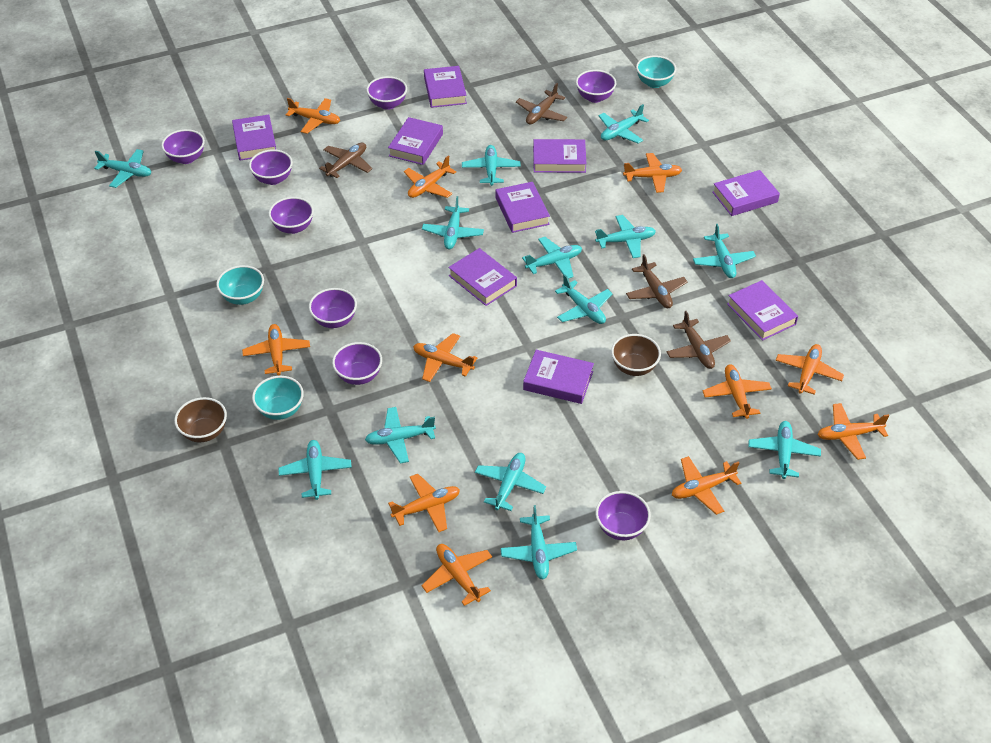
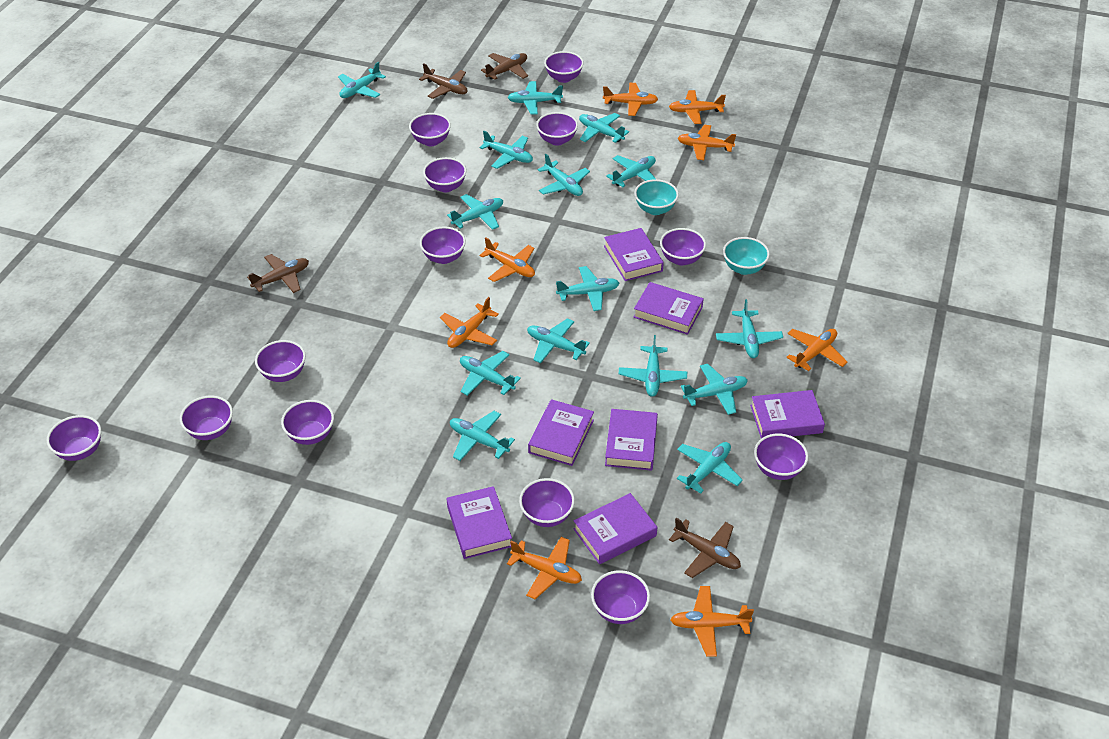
brown bowl: [174,397,227,442] [611,334,661,376] = 2 -> none = 0
orange plane: [242,324,310,375] [286,98,340,134] [388,474,460,532] [404,155,456,198] [413,333,477,382] [422,544,492,606] [623,153,682,193] [672,456,742,515] [703,364,772,419] [776,344,844,395] [818,403,889,460] = 11 -> [440,297,499,348] [479,237,535,282] [507,537,582,599] [603,83,658,116] [669,90,726,124] [670,586,754,657] [678,125,736,160] [786,329,848,371] = 8
purple book: [232,115,276,161] [388,117,443,165] [424,66,467,108] [448,248,517,306] [496,182,550,233] [523,350,594,404] [533,139,586,173] [712,170,780,216] [727,280,798,341] = 9 -> [447,486,512,559] [528,399,594,466] [574,493,657,564] [604,228,664,281] [605,409,658,471] [633,282,704,335] [750,390,825,438] = 7
purple bowl: [161,129,205,164] [249,149,293,185] [269,197,314,234] [309,288,357,328] [332,342,382,385] [366,76,407,110] [576,70,616,103] [596,491,651,540] = 8 -> [47,415,101,461] [180,396,233,440] [255,340,306,382] [281,400,334,445] [409,113,451,146] [420,226,466,264] [423,157,467,192] [519,478,575,527] [536,112,578,146] [544,51,584,83] [591,570,650,624] [660,228,706,265] [754,433,808,480] = 13
turquoise bowl: [216,265,264,305] [252,376,304,420] [636,56,676,88] = 3 -> [634,179,679,215] [723,237,770,275] = 2
turquoise plane: [94,149,151,188] [278,440,352,500] [365,407,436,463] [422,196,484,249] [462,145,521,186] [475,453,546,511] [501,505,577,579] [522,237,582,279] [555,274,613,324] [595,215,656,258] [598,104,649,143] [693,224,756,278] [748,421,821,479] = 13 -> [338,62,386,98] [447,194,503,230] [450,411,515,461] [460,351,521,396] [480,131,533,169] [508,81,563,115] [527,318,590,363] [538,154,590,196] [556,266,619,311] [579,113,629,143] [606,155,656,187] [619,335,687,397] [677,442,743,494] [681,364,748,415] [716,299,783,358] = 15

